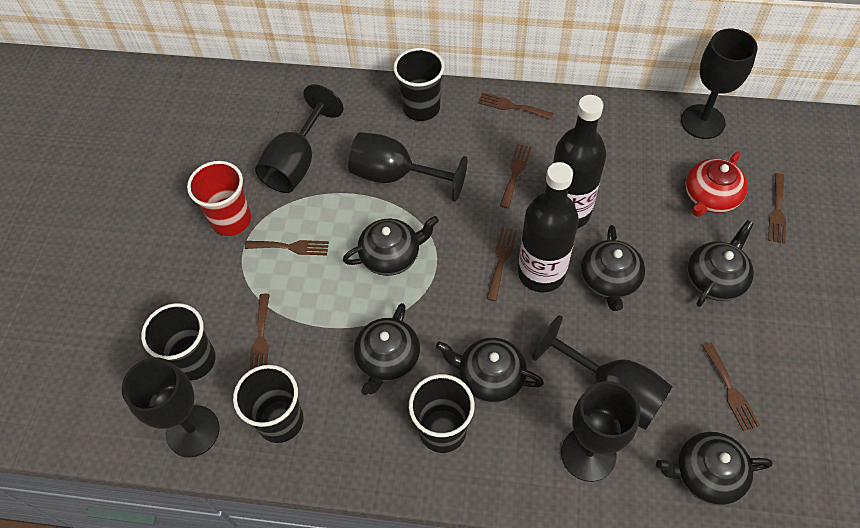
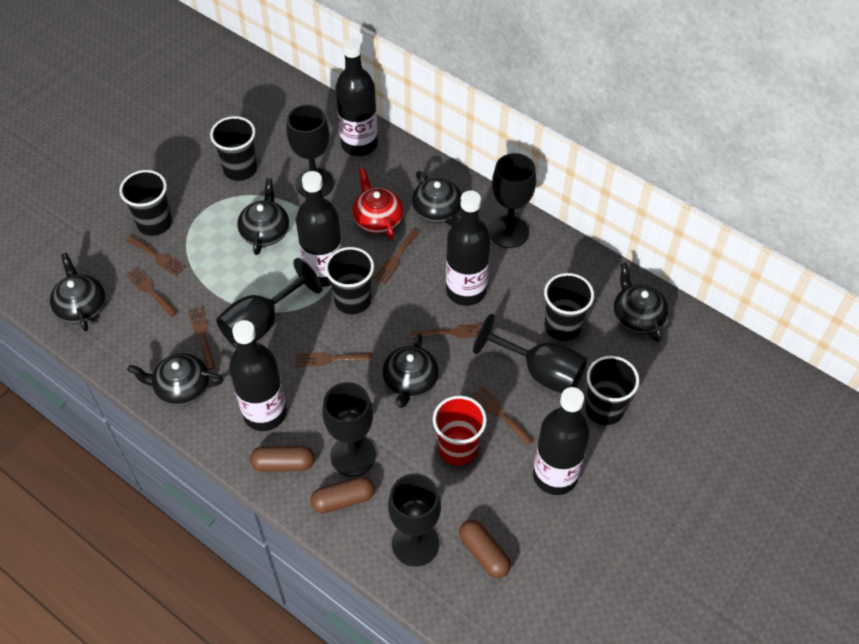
black bottle: [518,162,579,292] [553,95,606,229] = 2 -> [229,320,287,431] [296,171,343,287] [335,38,378,156] [446,190,491,306] [533,387,590,495] = 5
black cup: [141,303,216,381] [233,365,303,443] [393,48,445,121] [409,374,475,453] = 4 -> [119,170,172,236] [210,116,257,181] [325,247,374,314] [544,273,594,341] [585,356,639,425] = 5
brown capsule: none = 0 -> [250,446,315,472] [310,476,375,513] [459,520,511,578] = 3

